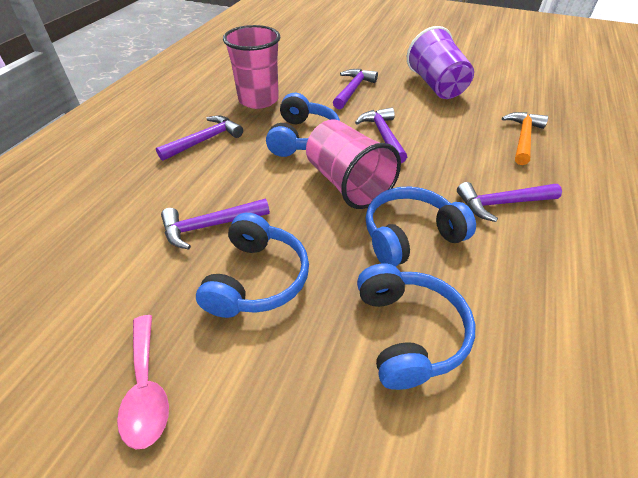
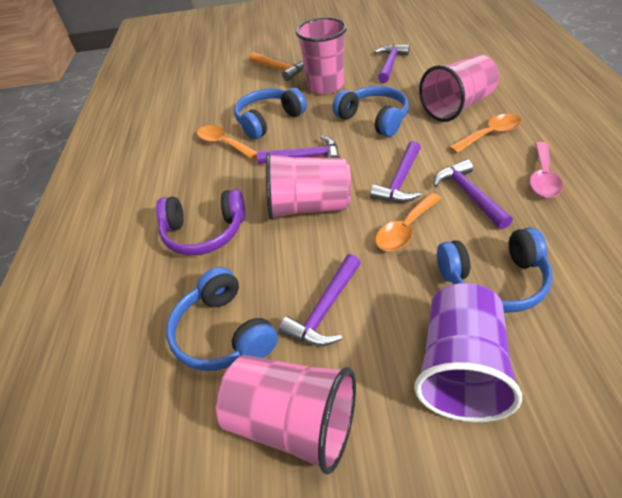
orange spoon: none = 0 -> [197,125,257,159] [375,193,442,251] [449,114,522,153] = 3
pink cup: [223,25,280,109] [306,119,401,209] = 2 -> [216,355,356,475] [266,153,351,220] [296,17,347,94] [419,55,499,122] = 4
purple headphones: none = 0 -> [156,189,245,255] = 1

